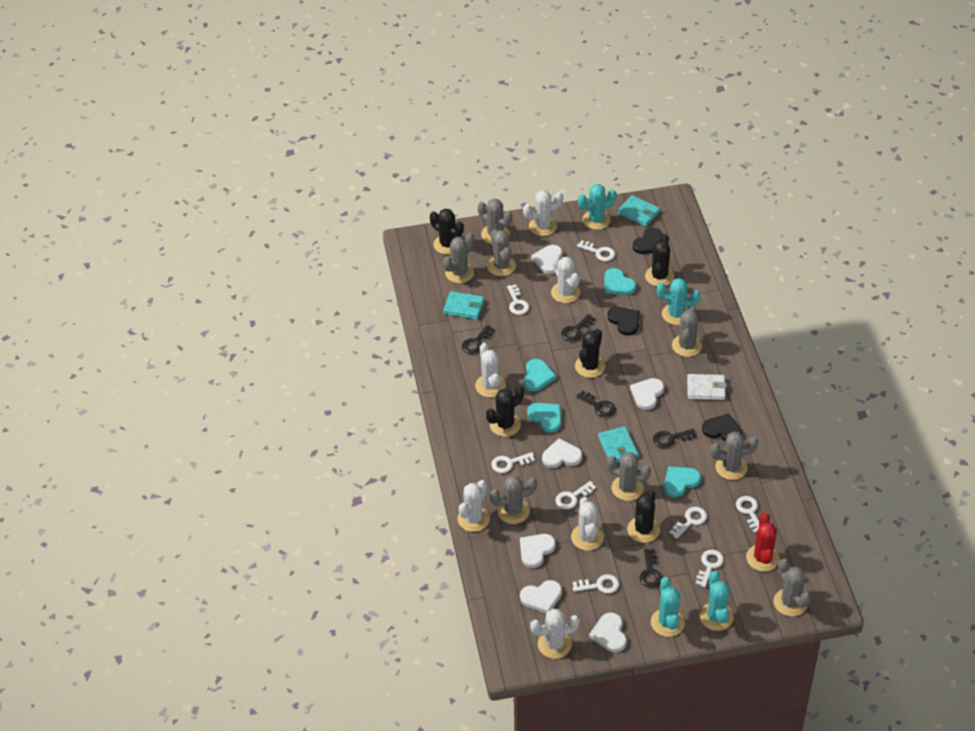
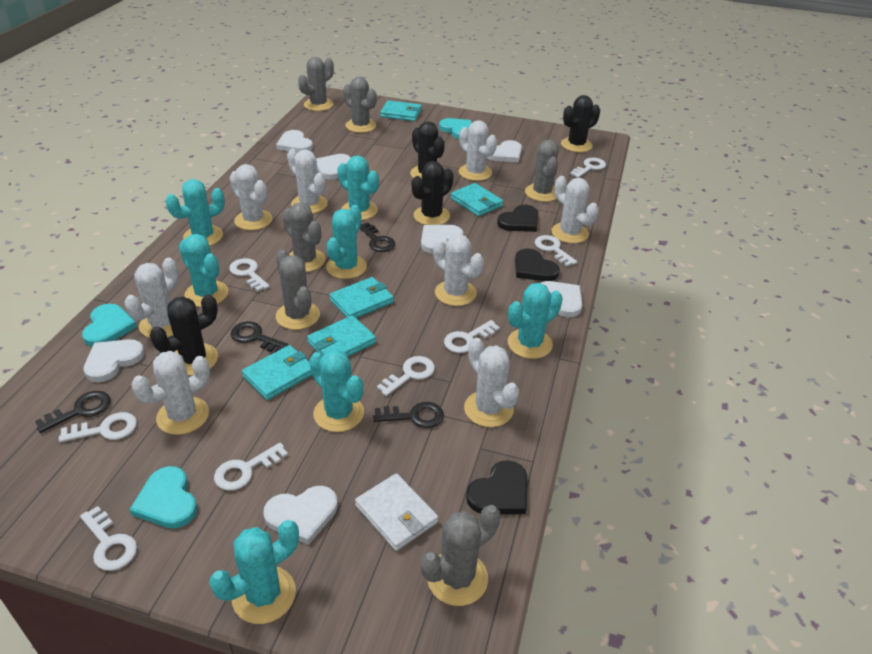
black cactus: [430,209,464,254] [486,386,524,437] [575,329,605,378] [627,490,660,543] [645,234,674,286] = 5 -> [150,294,218,376] [410,122,445,179] [412,161,453,225] [561,95,600,152] = 4
black key: [462,325,494,354] [561,314,595,342] [576,390,616,417] [640,549,662,588] [653,429,696,448] = 5 -> [35,391,111,433] [231,321,288,352] [360,222,395,252] [373,402,444,428] = 4
grey cactus: [443,233,474,283] [478,198,512,244] [487,229,516,276] [490,475,537,524] [607,452,651,501] [672,307,702,357] [710,431,758,480] [774,558,811,617] = 8 -> [276,250,320,330] [282,203,325,272] [298,57,334,111] [343,76,377,133] [421,505,500,606] [525,140,559,202] = 6
red cactus: [746,513,780,572] = 1 -> none = 0
turquoise cactus: [578,184,617,230] [651,577,685,637] [657,278,700,325] [699,571,734,631] = 4 -> [166,179,225,246] [179,234,228,307] [209,520,299,624] [309,349,364,432] [326,205,367,279] [337,156,379,220] [508,283,563,359] = 7
turquoise heart: [524,359,557,391] [527,403,561,433] [604,268,636,295] [664,466,701,497] = 4 -> [82,304,137,347] [129,466,197,529] [439,118,472,139] = 3
turquoise wallet: [443,291,484,319] [598,426,638,463] [618,195,660,226] = 3 -> [242,345,312,400] [307,315,376,356] [330,277,394,318] [380,100,422,121] [451,183,503,216] = 5
white cactus: [458,480,490,532] [475,343,506,397] [523,190,563,236] [530,609,580,659] [551,256,580,303] [571,497,604,551] = 6 -> [125,257,179,338] [131,351,210,435] [230,164,272,230] [287,149,328,214] [433,234,484,306] [459,120,497,181] [464,338,519,427] [551,176,599,244] = 8
white heart: [520,534,556,568] [520,580,562,613] [531,245,563,274] [542,438,582,468] [589,613,627,652] [630,378,664,410] = 6 -> [83,339,145,382] [263,486,338,545] [276,130,313,153] [316,154,351,180] [421,225,464,254] [486,140,522,162] [541,281,583,317] = 7

